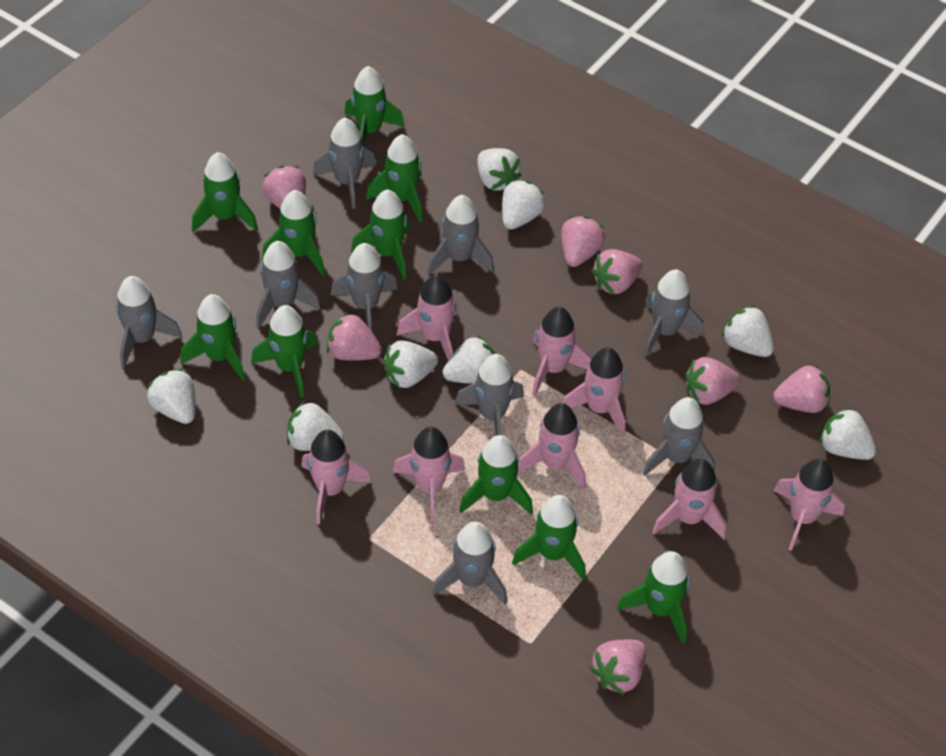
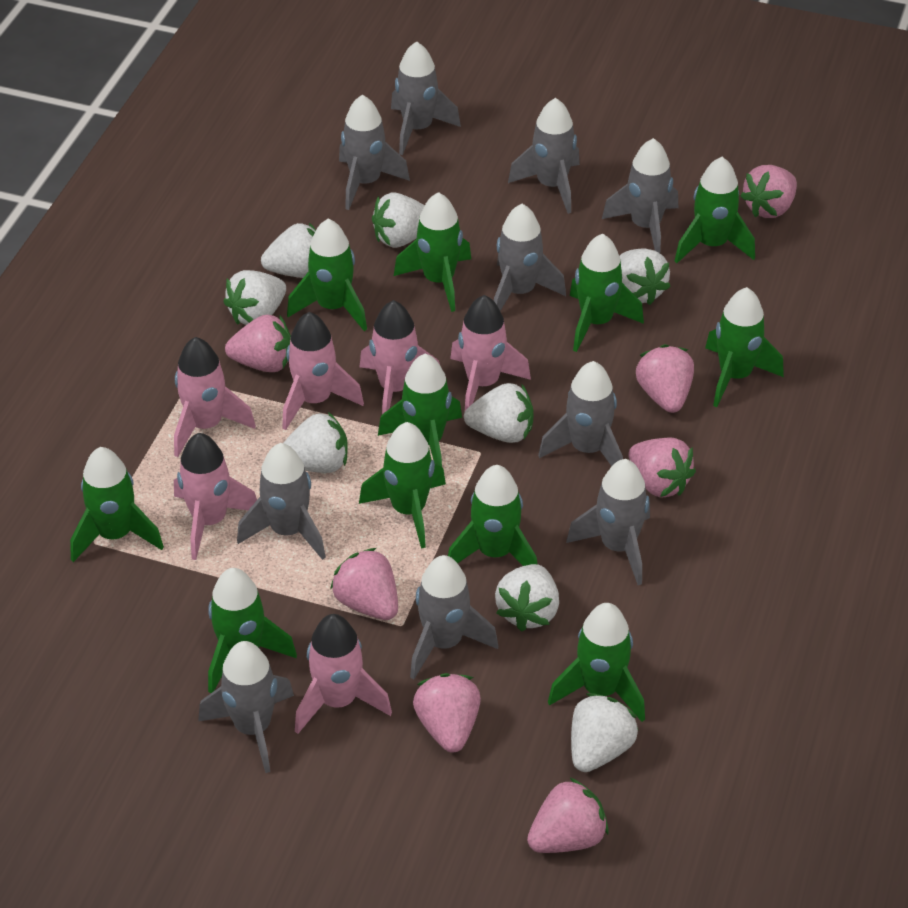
green rocket: [180,294,246,381] [192,152,258,232] [251,305,318,398] [262,190,325,276] [344,66,404,146] [351,189,410,279] [366,134,422,222] [459,435,533,515] [512,495,586,581] [617,551,690,644] = 10 -> [70,447,164,562] [208,568,297,693] [287,219,367,331] [359,422,446,549] [378,354,462,467] [394,192,471,312] [448,465,537,566] [548,603,645,722] [570,233,644,352] [675,157,755,263] [705,287,784,407] = 11
grey rocket: [115,276,182,367] [256,241,321,328] [313,118,376,209] [330,243,398,331] [428,195,494,275] [432,521,508,605] [455,354,524,436] [642,397,715,476] [644,269,704,357] = 9 -> [198,641,294,773] [237,443,326,560] [339,95,410,210] [391,41,461,155] [410,555,498,679] [494,204,566,311] [508,98,580,214] [538,361,623,466] [566,459,650,585] [602,138,678,253] = 10
pink rocket: [301,430,371,524] [393,427,465,522] [396,275,458,360] [518,403,586,490] [532,307,591,396] [562,347,625,437] [652,459,727,540] [773,459,845,551] = 8 -> [174,337,256,457] [174,433,257,560] [282,312,364,430] [295,614,392,734] [360,300,440,414] [450,295,531,411] = 6

